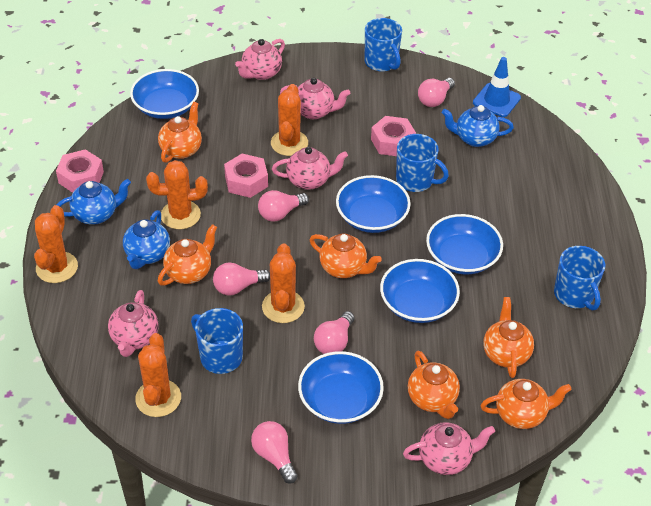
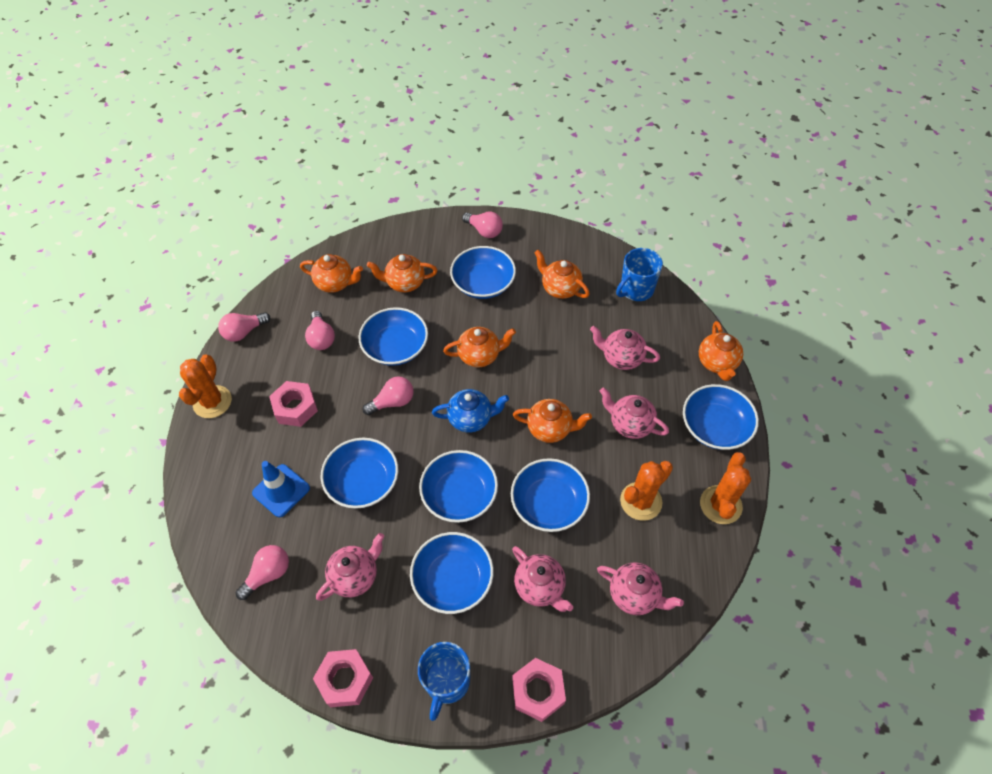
blue bowl: [130,69,199,119] [298,351,384,424] [336,175,411,233] [380,259,460,323] [426,214,503,274] = 5 -> [321,438,398,509] [358,307,428,366] [410,532,494,614] [419,450,498,523] [450,246,516,299] [511,458,590,532] [683,384,759,450] = 7
blue mug: [191,308,243,374] [365,18,402,72] [396,134,449,192] [554,246,605,311] = 4 -> [418,642,470,721] [616,248,663,301] = 2
blue teapot: [57,179,131,225] [123,210,170,269] [442,105,514,147] = 3 -> [432,389,509,433] = 1
orange cactus: [34,205,78,283] [135,333,181,417] [146,160,208,229] [262,243,305,323] [271,84,308,156] = 5 -> [179,355,232,418] [620,461,673,521] [700,452,751,524] = 3

